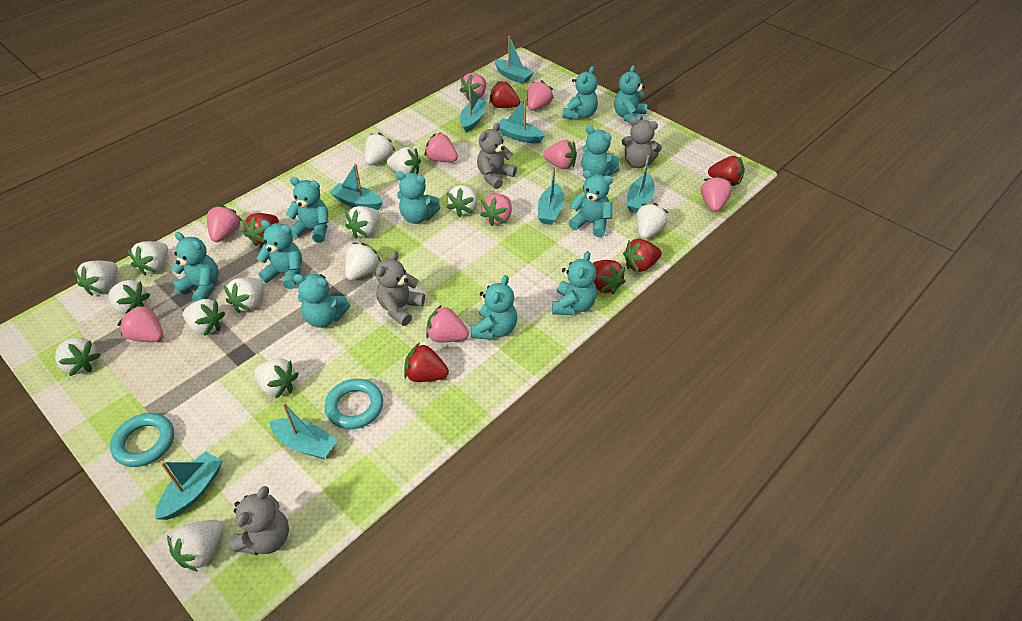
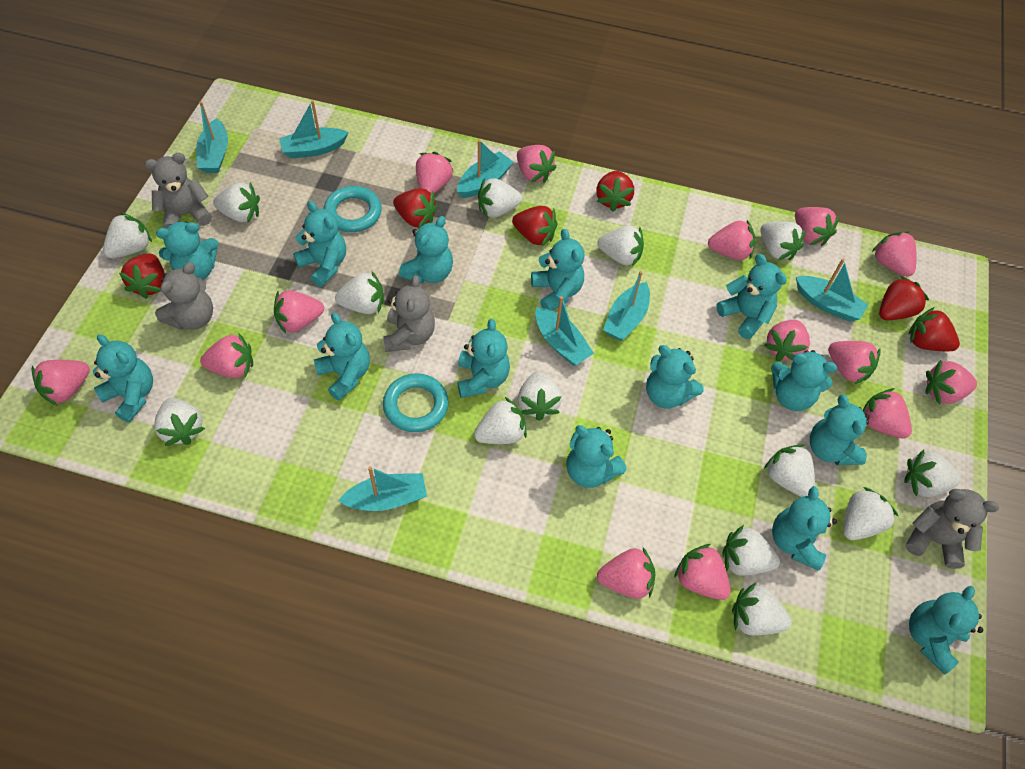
pink strawberry: [118,304,163,342] [207,205,242,242] [425,133,458,162] [426,305,469,342] [460,73,486,100] [480,194,512,226] [527,80,554,111] [543,140,577,169] [701,176,732,212] = 9 -> [32,360,90,406] [200,334,253,378] [274,290,324,334] [416,152,453,194] [517,145,557,183] [597,548,656,599] [674,544,731,600] [708,220,756,260] [764,320,810,361] [795,207,840,246] [828,341,881,384] [862,388,912,439] [872,231,916,277] [925,360,977,404] = 14
turquoise boat: [155,451,223,520] [269,402,338,459] [330,164,383,210] [460,84,487,133] [494,36,534,84] [499,98,545,143] [538,166,564,225] [627,156,655,213] = 8 -> [196,101,228,173] [279,100,349,159] [338,466,427,511] [457,140,514,198] [535,296,594,366] [603,271,650,341] [796,258,869,322] = 7
turquoise teddy bear: [171,232,219,302] [256,220,302,289] [286,177,329,243] [293,274,350,328] [396,172,441,224] [471,275,517,340] [552,251,597,315] [562,66,598,120] [569,170,613,237] [581,126,620,176] [614,65,647,122] = 11 -> [93,334,153,423] [156,221,219,280] [293,201,346,287] [314,313,370,401] [399,216,453,284] [457,319,510,398] [531,229,585,311] [566,425,626,488] [646,345,704,408] [716,254,787,339] [771,350,837,411] [772,486,837,571] [810,394,870,465] [909,586,983,674] = 14

